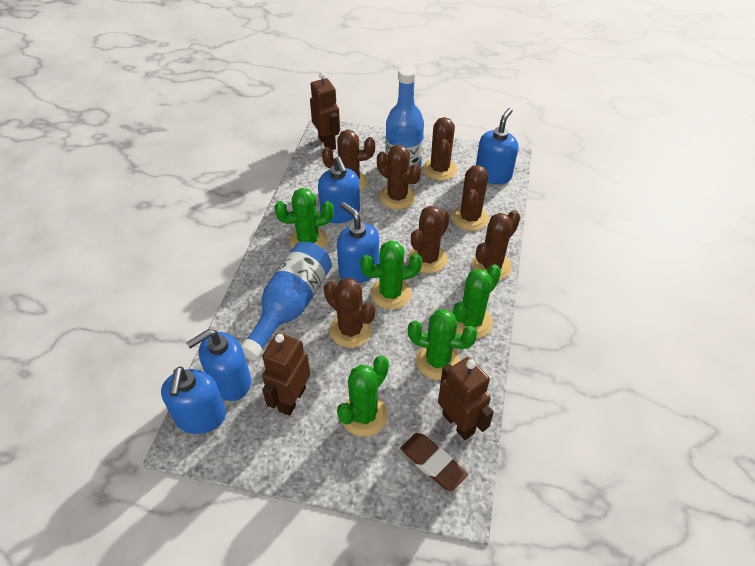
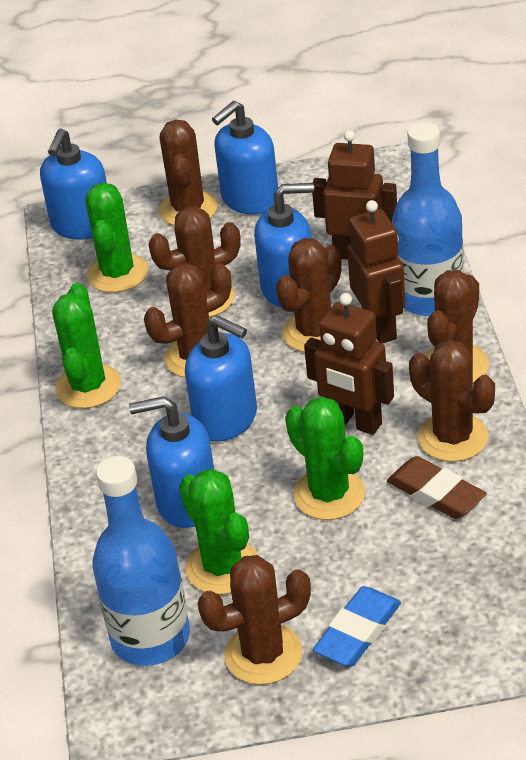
blue eraser: none = 0 -> [313,586,401,666] = 1
green cactus: [274,188,334,249] [337,356,389,437] [360,241,422,309] [408,309,477,380] [452,264,501,338] = 5 -> [52,283,121,409] [85,182,148,293] [179,469,258,595] [285,397,365,520] = 4

